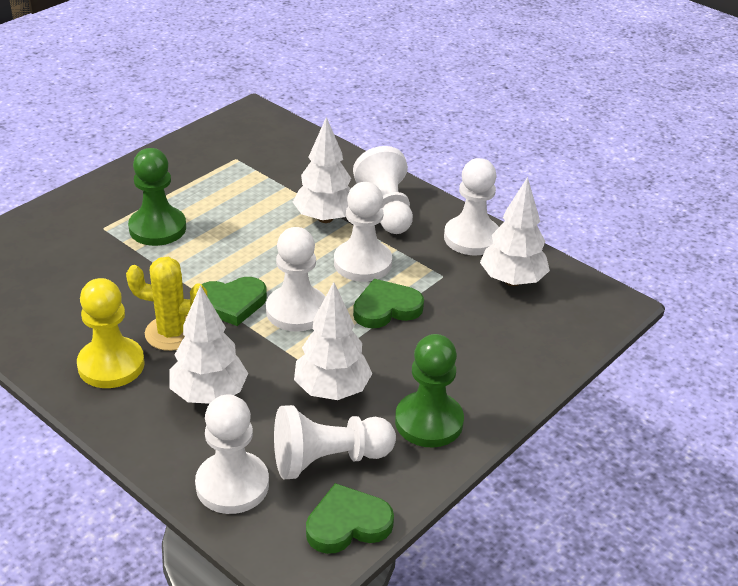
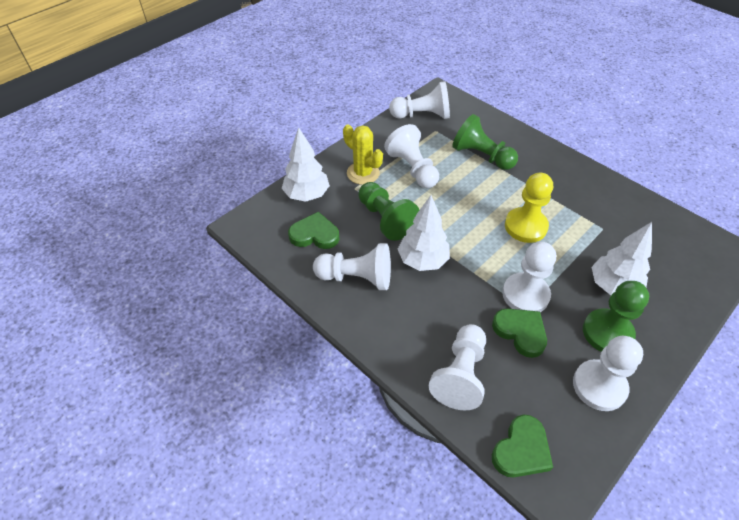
green pawn: [128,148,186,246] [395,334,464,448] = 2 -> [358,182,419,241] [452,114,518,170] [583,281,649,352] = 3
white tree: [169,285,248,404] [293,117,351,223] [294,282,372,400] [480,177,550,286] = 4 -> [282,127,330,202] [398,195,450,271] [591,222,652,295] = 3

